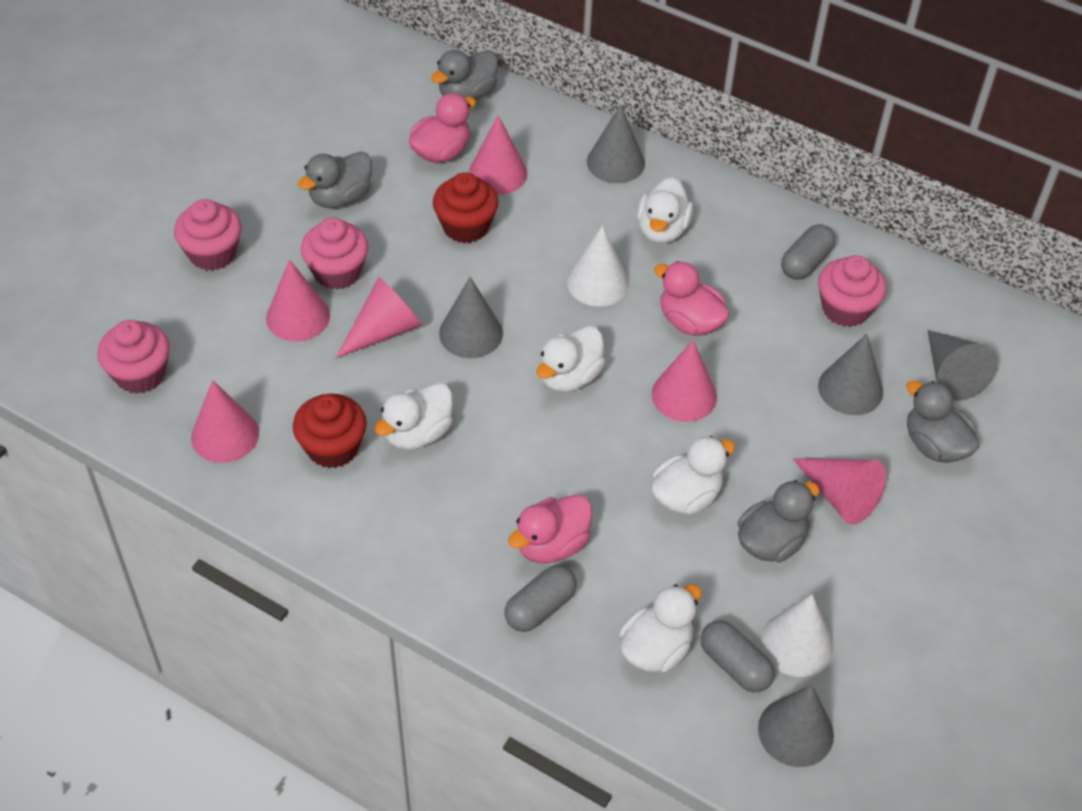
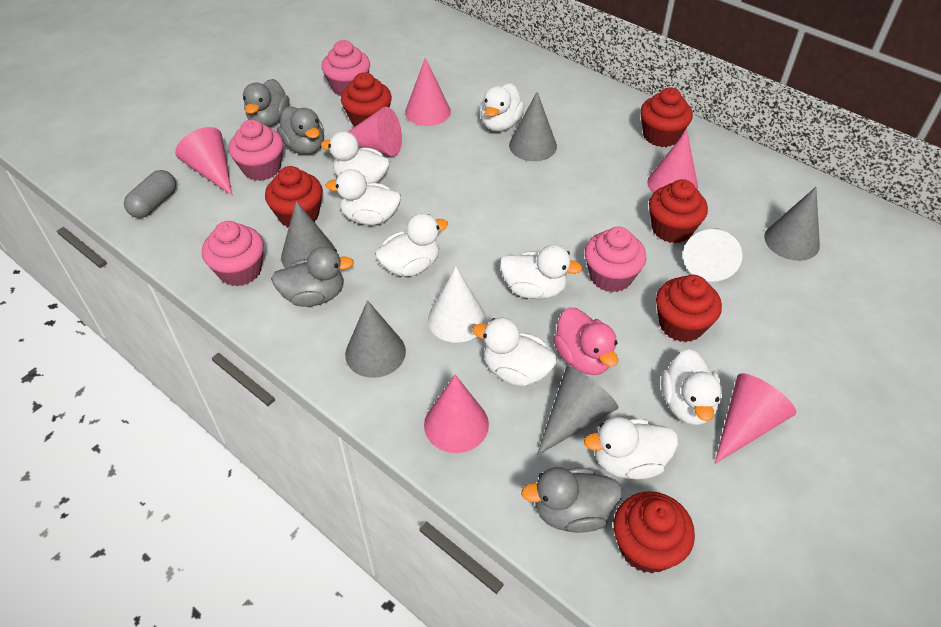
grey capsule: [504,565,577,632] [701,620,775,692] [781,224,835,280] = 3 -> [124,170,176,218] = 1
pink duck: [409,93,476,163] [508,495,592,563] [654,261,730,336] = 3 -> [553,308,618,375] = 1
red cupcake: [293,394,367,468] [433,172,498,243] = 2 -> [265,166,323,228] [341,72,392,127] [614,491,695,574] [640,87,693,147] [649,179,708,243] [656,275,722,342] = 6
white duck: [375,383,453,450] [537,326,606,392] [619,584,701,673] [637,177,693,244] [651,436,735,515] = 5 -> [321,131,390,184] [325,169,401,225] [375,213,448,277] [472,318,557,387] [480,83,524,132] [500,245,582,299] [584,417,678,479] [661,349,722,426] = 8

